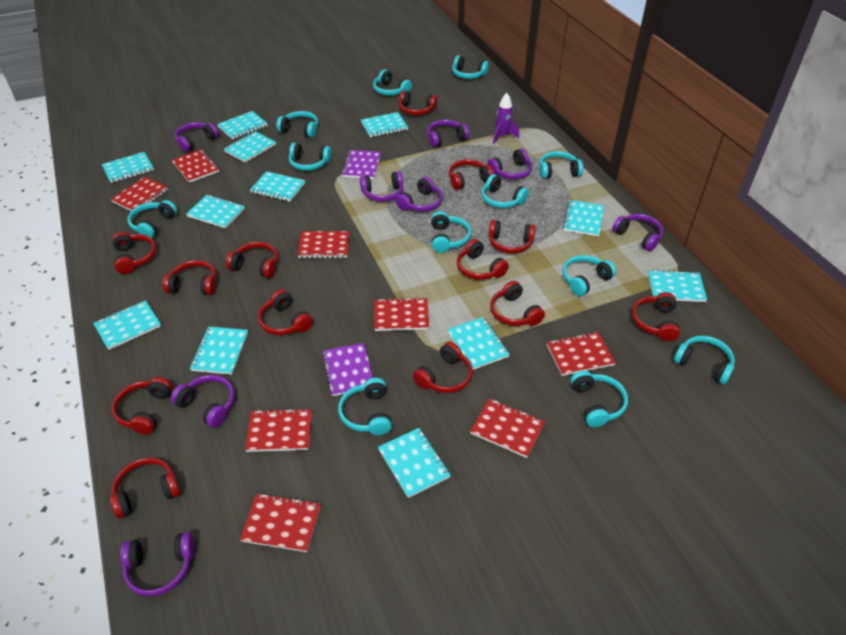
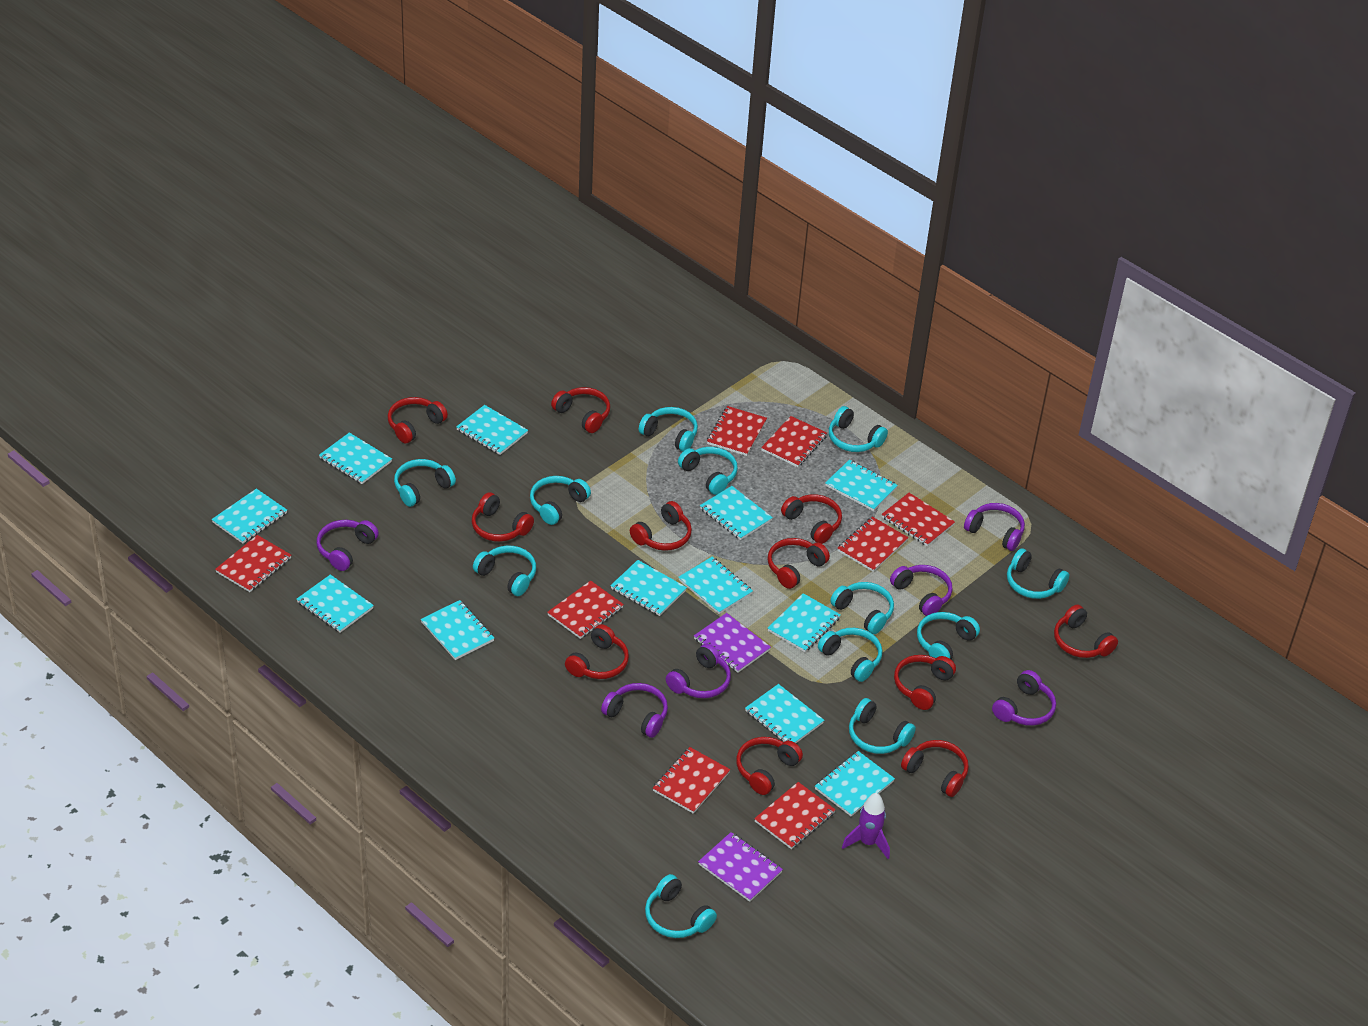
purple headphones: [120,532,195,597] [171,375,235,428] [175,122,219,152] [360,171,403,202] [396,177,443,212] [427,120,469,147] [487,148,532,179] [612,214,663,252] = 8 -> [316,520,379,571] [601,683,668,738] [666,643,731,698] [890,565,952,616] [964,503,1025,551] [992,670,1056,726] = 6
red headphones: [110,458,181,519] [112,232,157,274] [112,377,173,434] [163,260,217,295] [226,242,278,278] [258,289,313,335] [399,90,437,115] [413,342,473,393] [449,159,494,190] [457,239,509,280] [489,220,536,254] [490,281,545,326] [631,292,680,341] = 13 -> [388,397,448,443] [472,492,534,542] [551,387,610,433] [565,624,629,679] [630,501,692,551] [736,737,803,795] [768,538,830,589] [781,494,842,544] [894,655,956,710] [901,740,969,797] [1054,604,1118,658] = 11

